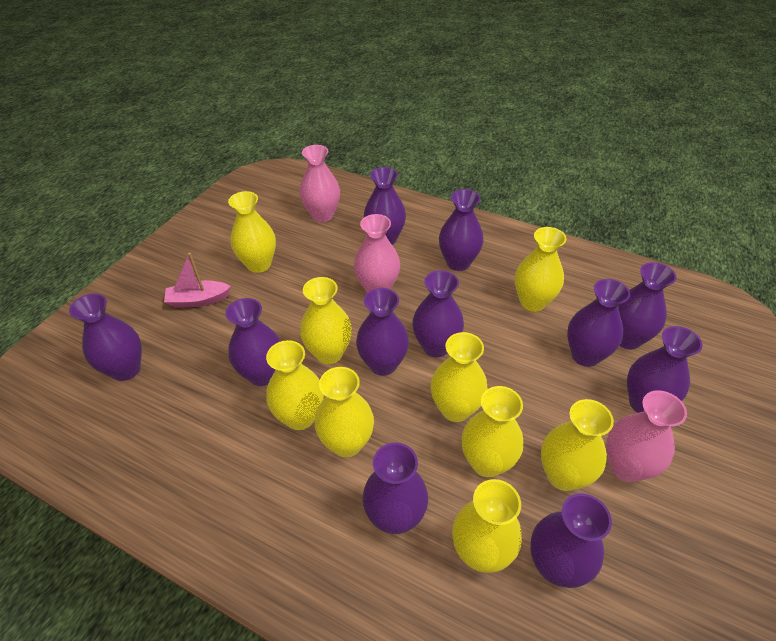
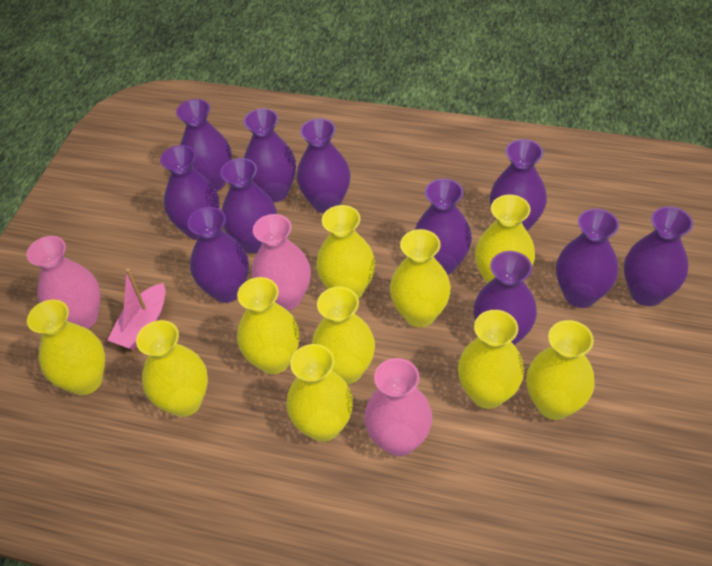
yellow vase: [228,191,276,273] [266,340,324,430] [300,277,352,364] [315,367,374,457] [431,332,487,422] [452,479,522,573] [461,386,523,477] [515,227,567,312] [541,399,614,491] = 9 -> [27,300,105,395] [136,320,208,417] [237,277,300,374] [286,344,353,442] [312,287,375,384] [316,205,375,299] [390,229,451,327] [458,310,524,409] [475,195,535,284] [526,320,595,420] = 10

